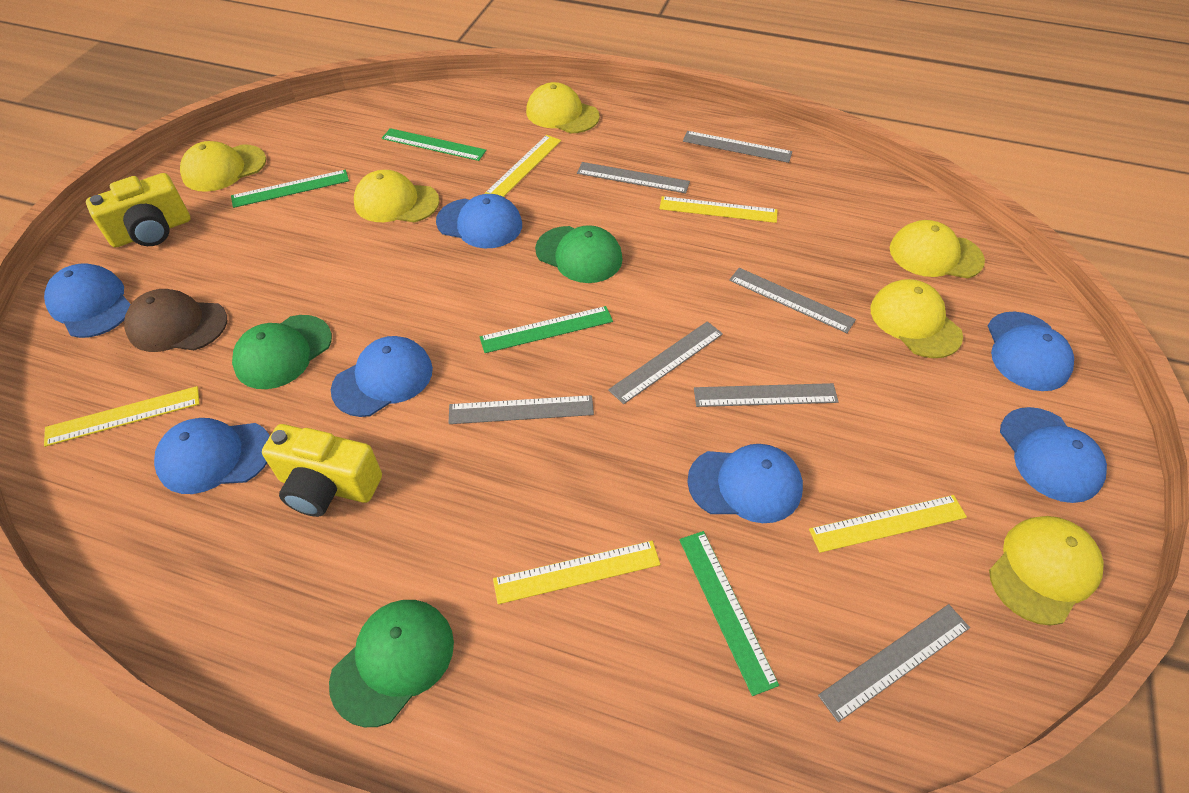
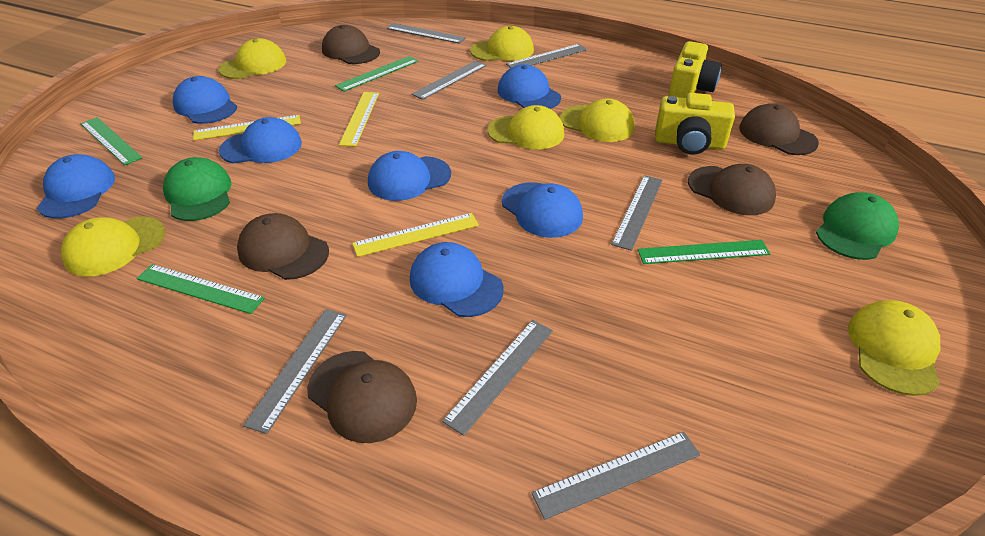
brown cap: [124,289,227,352] = 1 -> [237,213,329,280] [307,351,417,443] [322,25,380,64] [688,164,776,215] [739,103,819,155] = 5
green cap: [232,315,332,389] [329,600,454,727] [535,225,623,283] = 3 -> [163,157,231,221] [816,192,899,260] = 2
yellow ruler: [44,386,200,447] [484,135,561,197] [493,541,660,604] [659,196,778,223] [809,495,967,553] = 5 -> [193,115,301,140] [339,92,379,147] [352,213,479,257] = 3

